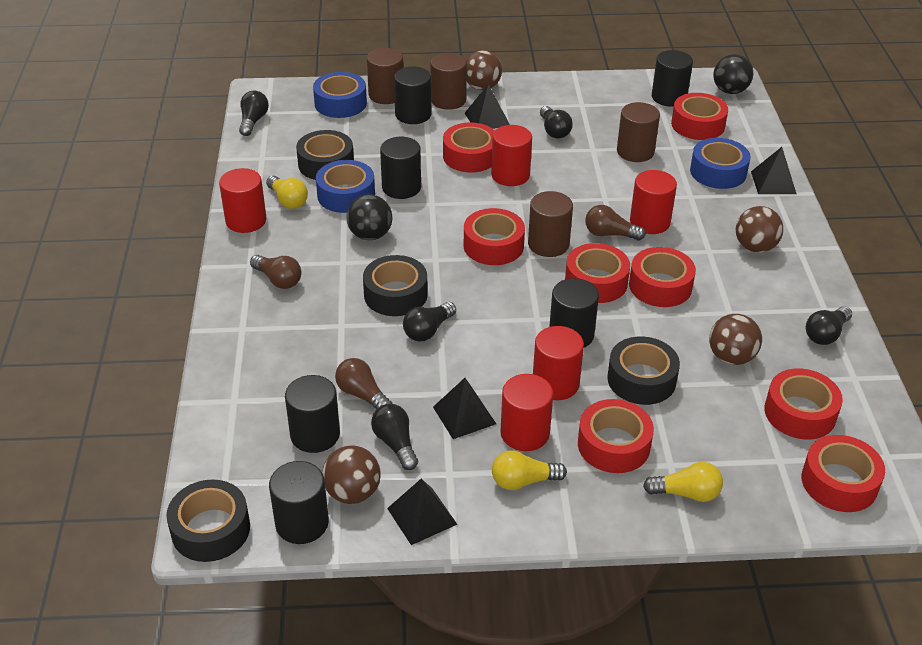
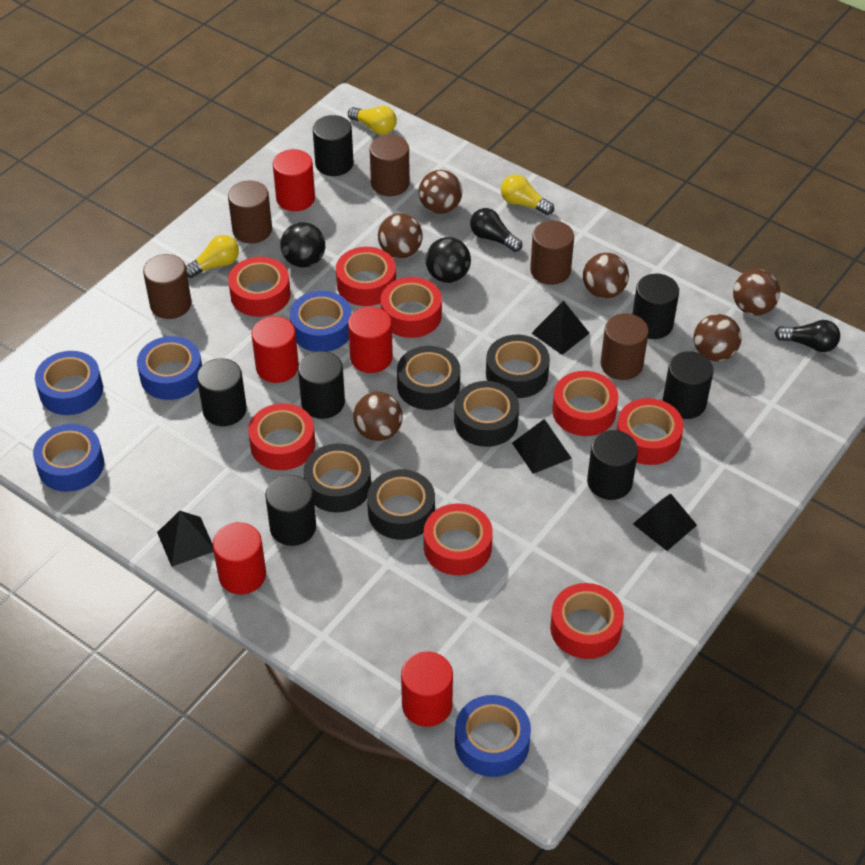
black cylinder: [269,461,329,544] [285,375,340,453] [380,137,421,199] [394,67,432,124] [549,278,599,348] [652,50,693,107] = 6 -> [197,358,247,426] [265,475,316,546] [298,351,345,419] [313,115,353,176] [587,430,638,500] [633,274,679,339] [663,351,714,419] = 7
black light bulb: [239,91,269,136] [371,404,418,470] [403,302,456,342] [540,106,573,138] [806,306,852,345] = 5 -> [470,208,522,252] [775,320,840,352] = 2
black tape: [166,479,250,562] [296,130,354,180] [363,255,428,316] [607,336,680,405] = 4 -> [304,444,371,513] [367,470,435,540] [397,346,460,410] [454,381,519,447] [486,335,550,398] = 5
blue tape: [313,72,367,118] [316,160,375,213] [690,138,751,189] = 3 -> [33,424,104,492] [35,351,103,415] [137,336,202,400] [290,291,352,352] [455,695,531,777] = 5
brown ball: [322,445,381,504] [466,50,502,90] [709,314,762,365] [736,206,783,253] = 4 -> [353,392,403,441] [378,213,423,258] [419,170,462,214] [583,253,629,299] [694,314,742,361] [733,269,780,316] = 6
brown cylinder: [367,48,403,104] [430,53,467,110] [528,191,573,257] [617,102,660,162] = 4 -> [143,254,192,319] [228,180,272,244] [370,135,410,196] [530,221,574,285] [600,313,649,380] = 5
brown light bulb: [250,255,301,289] [335,358,393,410] [585,205,646,240] = 3 -> none = 0

